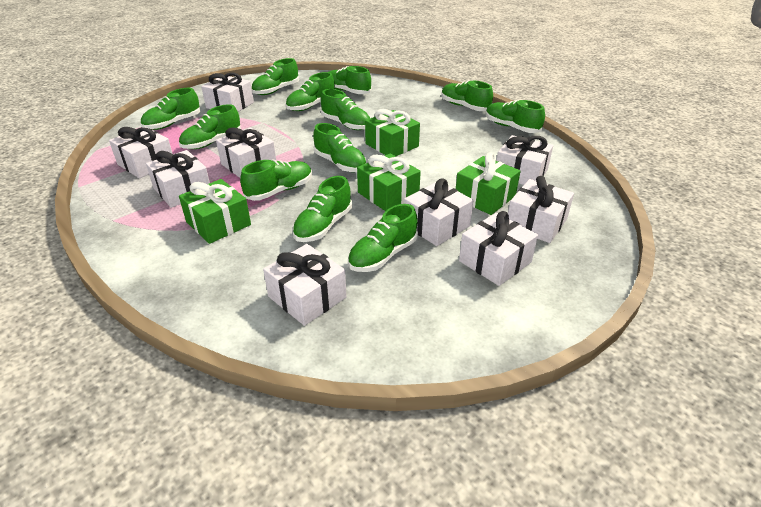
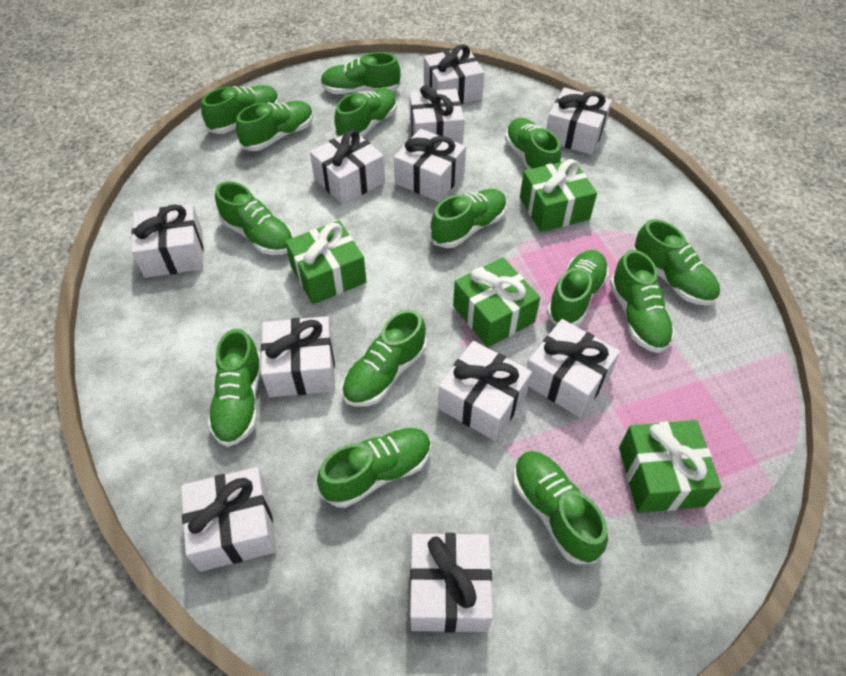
green shoe: [141,88,200,130] [179,104,241,149] [240,159,312,201] [252,58,299,95] [285,72,335,111] [292,176,352,242] [313,123,367,172] [321,89,370,130] [329,66,371,94] [348,204,418,272] [441,80,493,111] [486,100,545,133] = 12 -> [201,85,280,134] [208,329,261,447] [215,181,294,255] [236,101,314,151] [317,428,431,508] [320,52,401,94] [334,88,397,137] [342,310,427,407] [430,189,507,248] [505,118,561,170] [513,451,608,564] [547,250,609,326] [610,250,675,353] [634,219,720,306] = 14
white gift: [109,126,172,178] [146,150,210,208] [201,73,254,112] [216,127,276,178] [263,244,347,326] [404,178,473,246] [459,211,538,286] [497,135,553,185] [508,176,574,243] = 9 -> [131,204,204,278] [181,467,276,572] [261,316,335,397] [310,129,385,205] [394,129,466,202] [409,85,465,145] [410,533,493,633] [424,44,484,104] [438,341,532,441] [527,319,620,417] [546,88,612,155] = 11

